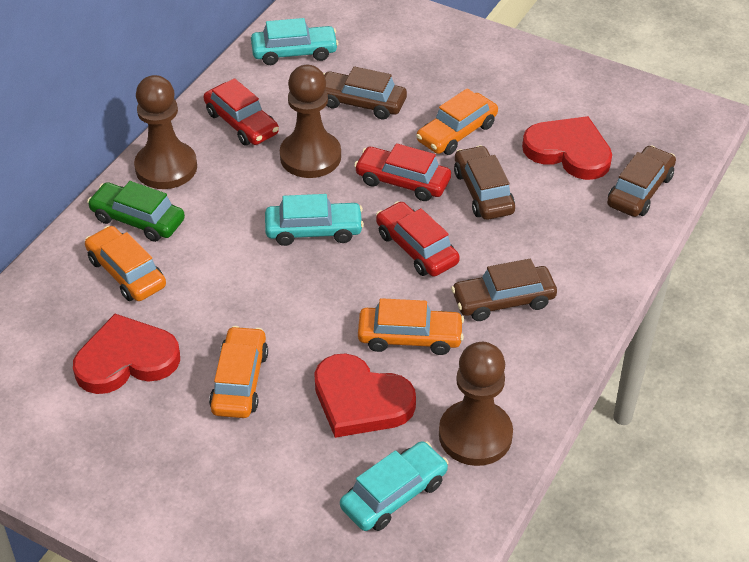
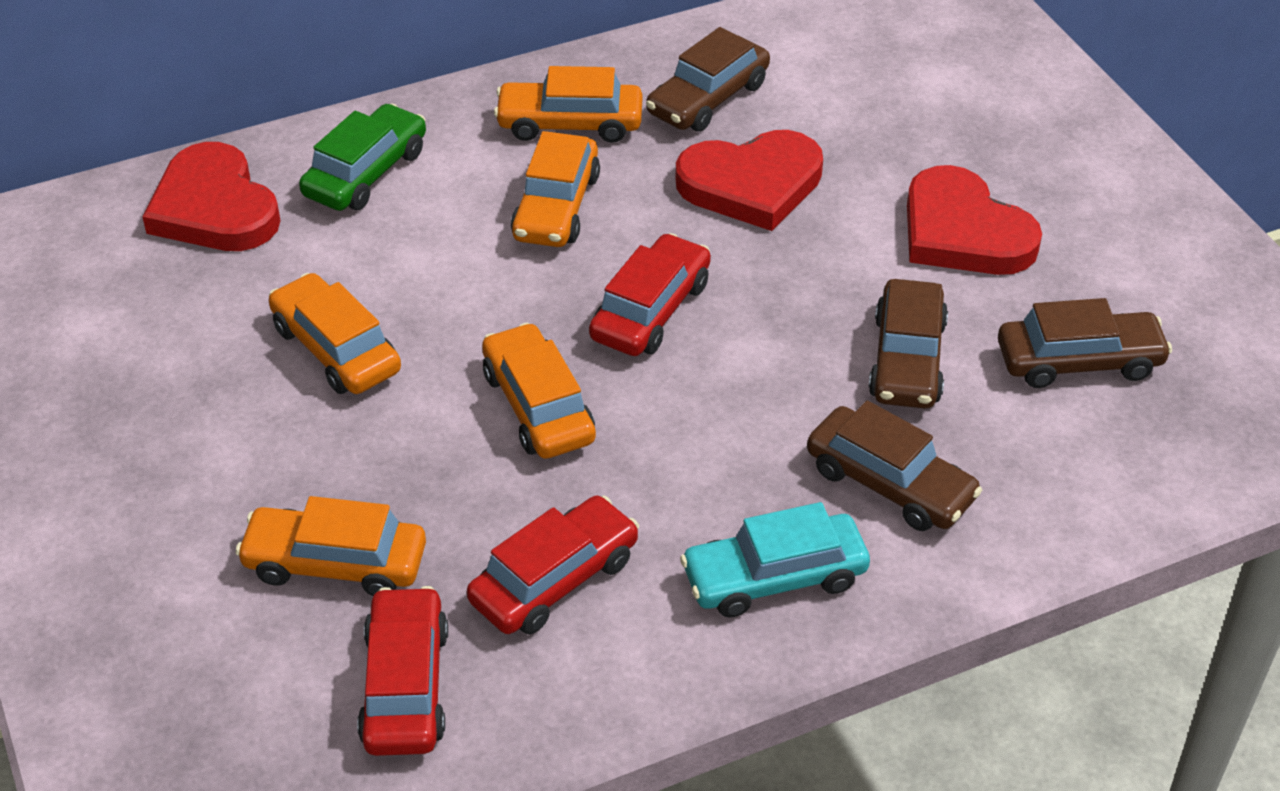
brown pawn: [134,75,197,189] [280,65,341,178] [439,342,513,466] = 3 -> none = 0
orange car: [85,226,166,301] [209,326,268,418] [358,298,464,355] [416,88,498,155] = 4 -> [236,496,426,596] [269,273,401,394] [482,323,596,459] [494,66,642,143] [511,131,600,247] = 5
turquoise car: [251,18,338,65] [265,194,364,246] [340,441,449,531] = 3 -> [680,502,870,618] = 1

